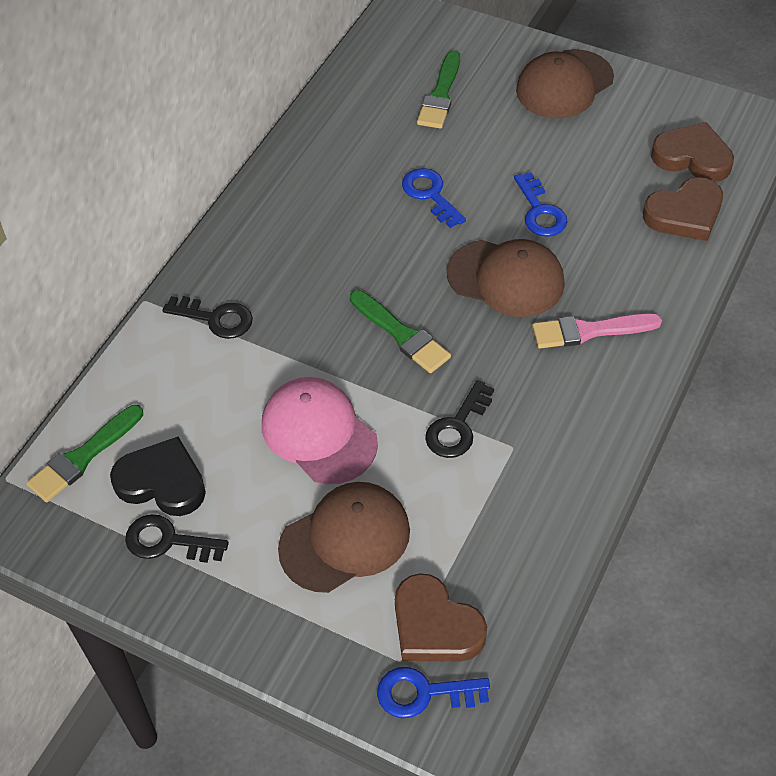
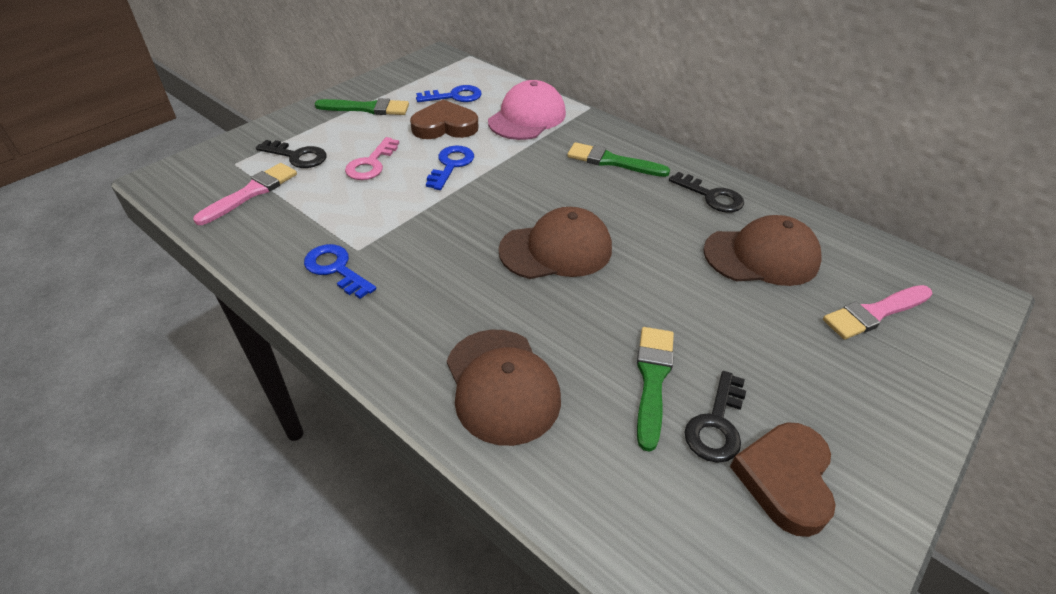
black heart: [110,437,206,516] = 1 -> none = 0
brown heart: [395,573,487,662] [643,177,723,241] [651,122,734,182] = 3 -> [410,100,479,139] [730,422,836,537] = 2
pink brush: [532,313,662,349] = 1 -> [193,163,297,225] [823,285,933,340] = 2
pink key: none = 0 -> [345,137,399,180] = 1

